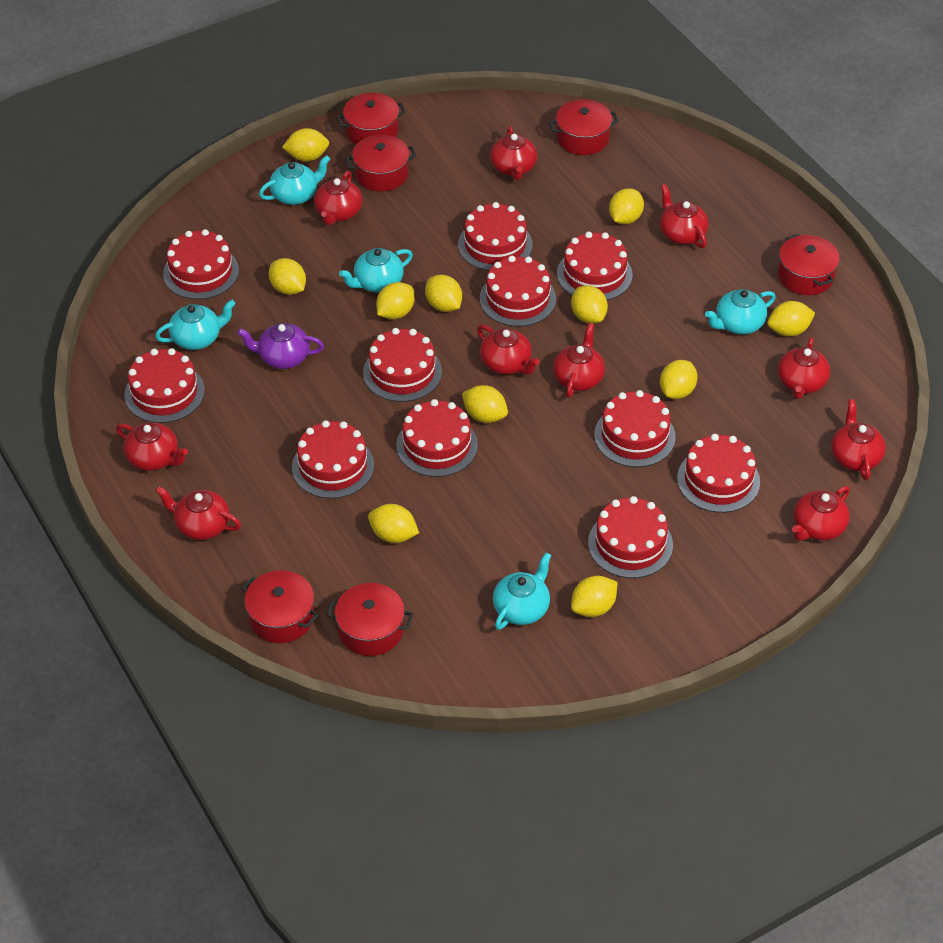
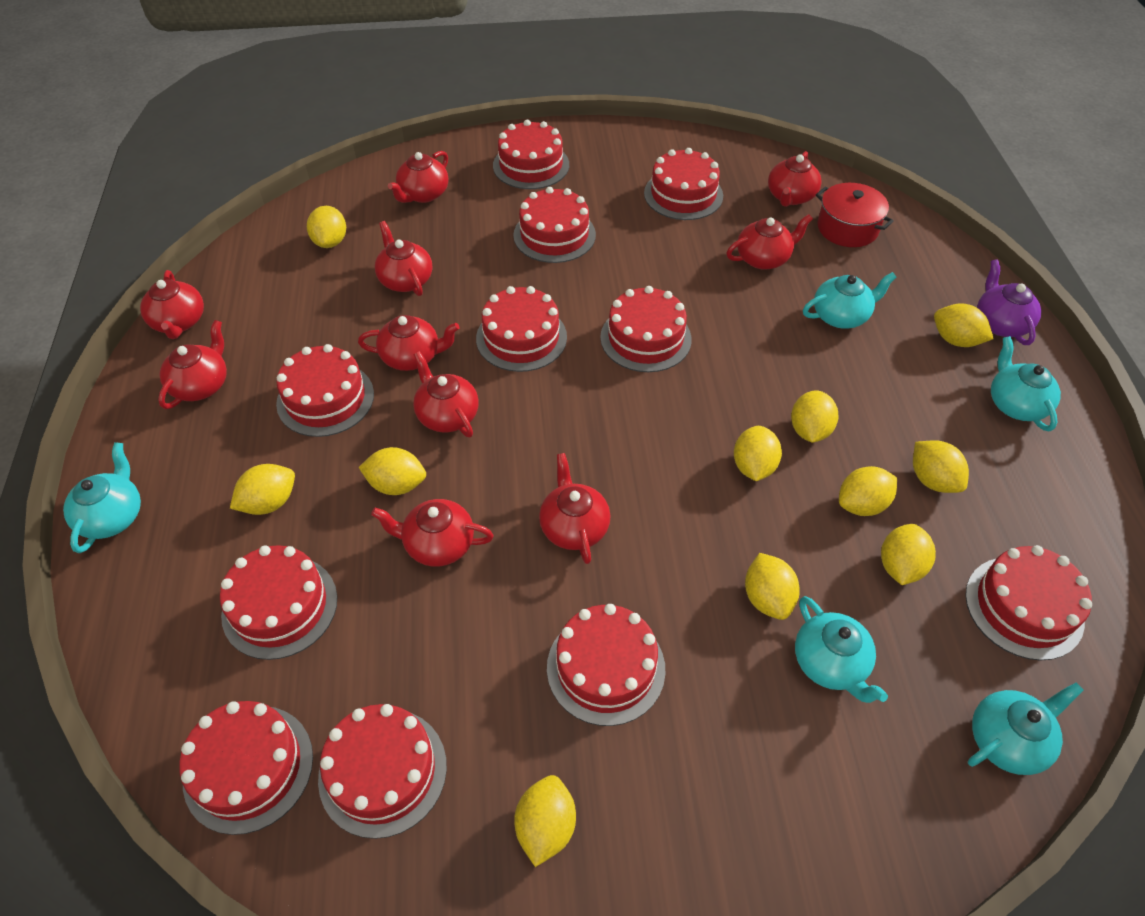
red pot: [242,570,318,643] [327,583,413,656] [337,93,406,144] [345,135,416,191] [549,100,619,155] [778,234,840,295] = 6 -> [816,183,894,247] = 1

